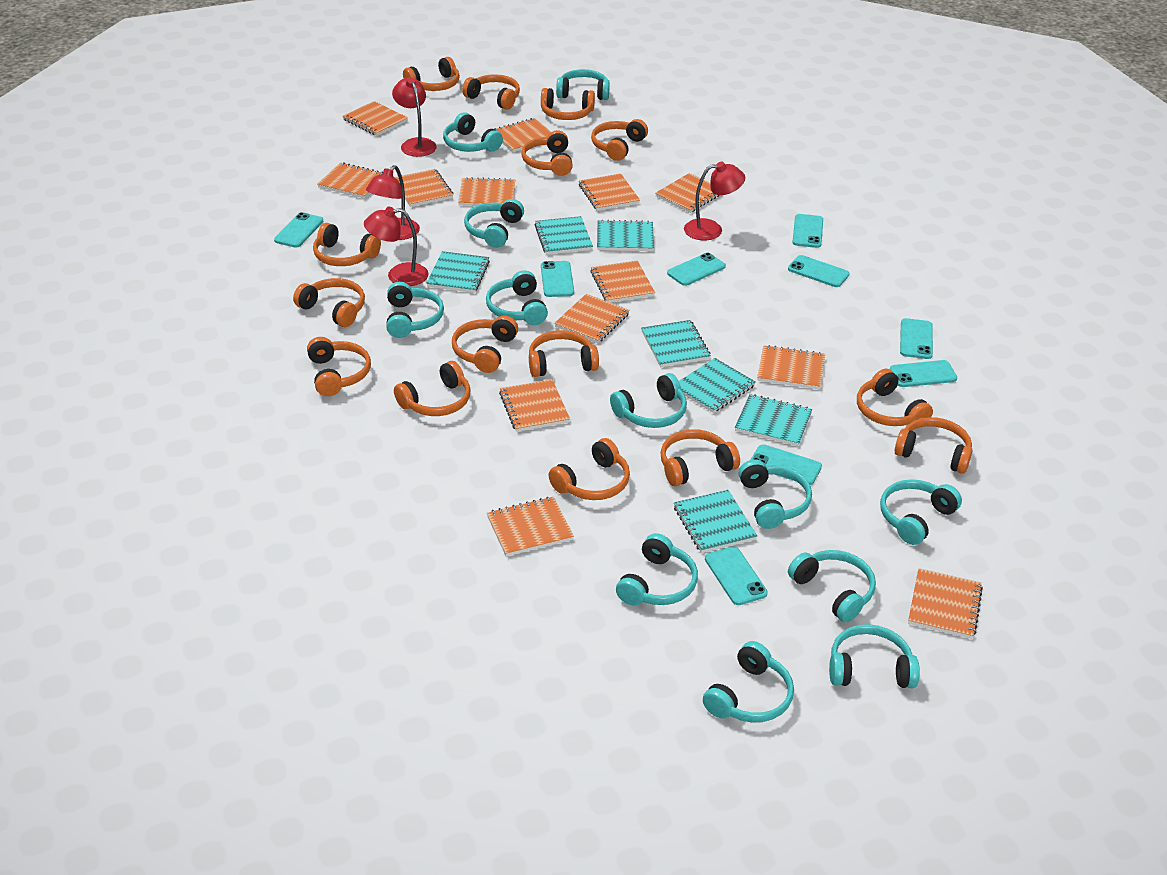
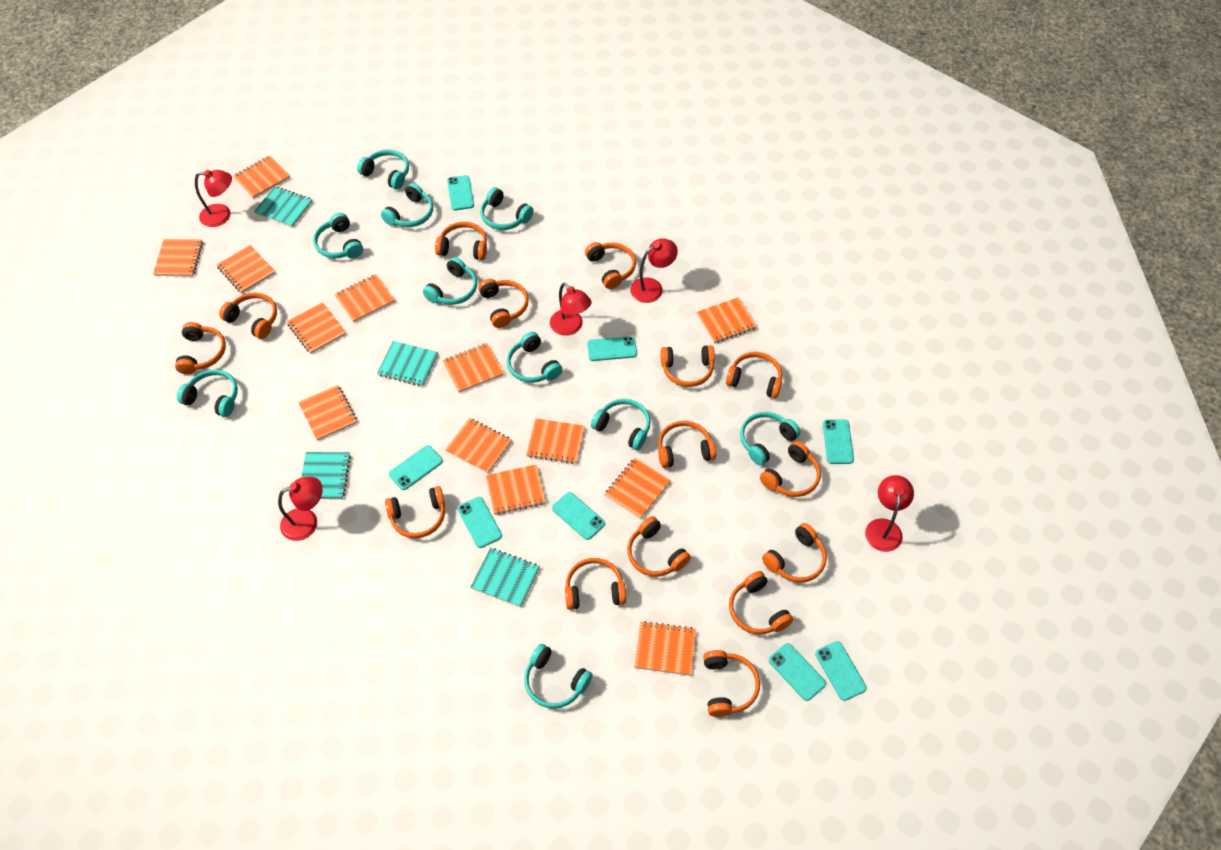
red lamp: [364,207,429,286] [366,165,420,240] [392,77,437,157] [684,162,745,240] = 4 -> [195,170,232,227] [278,477,323,541] [550,283,592,336] [630,238,678,303] [865,475,914,552] = 5
turquoise headphones: [386,282,444,338] [443,112,503,152] [464,199,524,248] [486,270,548,325] [556,69,610,100] [610,373,687,428] [616,533,698,606] [703,641,794,722] [739,459,812,529] [788,550,876,622] [829,624,920,688] [880,479,962,545] = 12 -> [177,370,238,417] [313,213,363,258] [357,149,409,190] [381,183,433,227] [423,257,477,305] [481,187,534,230] [507,332,563,383] [524,644,593,709] [591,399,651,450] [740,412,801,466] = 10
turquoise notebook: [426,251,490,293] [535,216,593,255] [597,220,654,251] [641,320,711,367] [674,490,757,553] [679,358,755,413] [735,394,812,446] = 7 -> [254,186,313,227] [301,452,351,499] [377,341,438,386] [471,548,540,607] = 4
turquoise phone: [274,212,323,247] [541,261,574,297] [667,253,726,286] [705,546,768,605] [750,444,822,485] [788,255,850,287] [792,214,823,248] [890,360,957,387] [900,318,933,359] = 9 -> [389,445,443,490] [447,175,474,210] [458,497,502,548] [552,492,605,540] [587,336,637,361] [769,643,826,701] [815,641,867,701] [823,419,854,464] = 8

